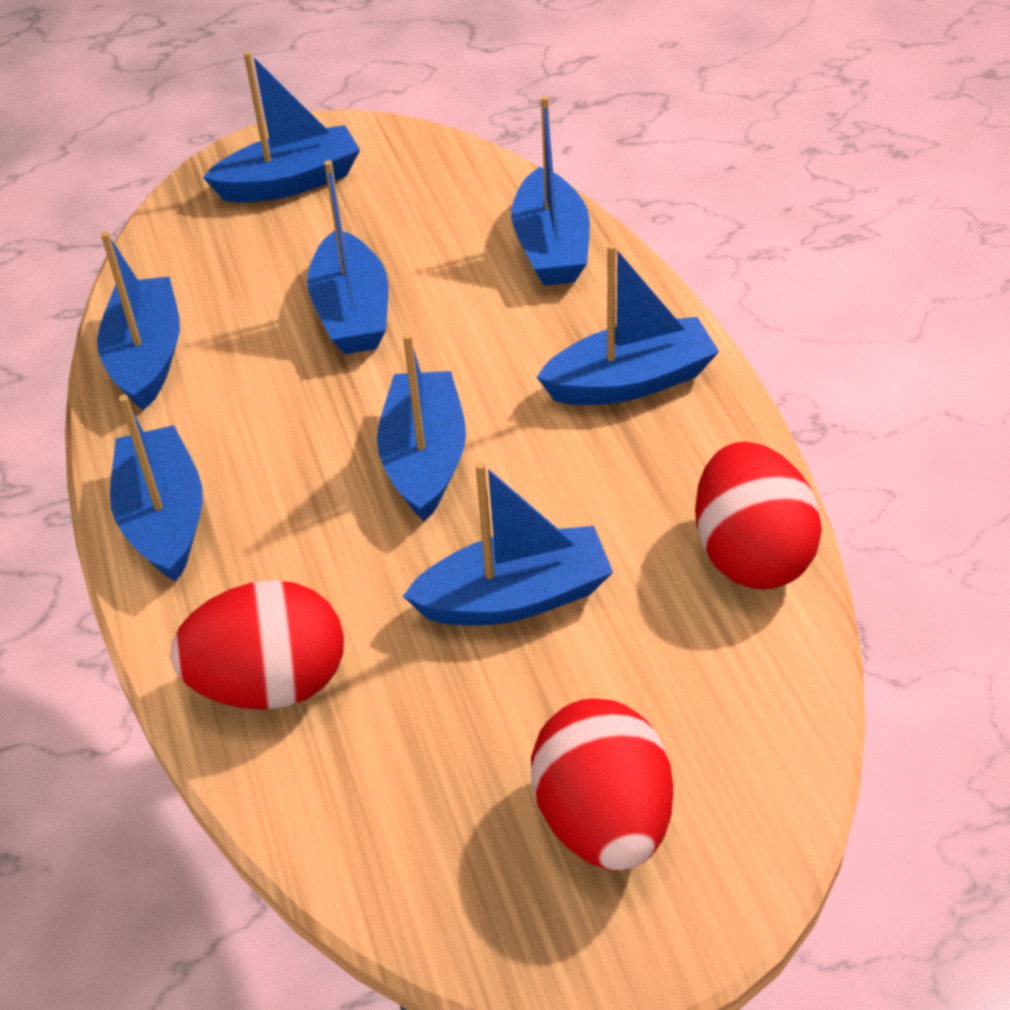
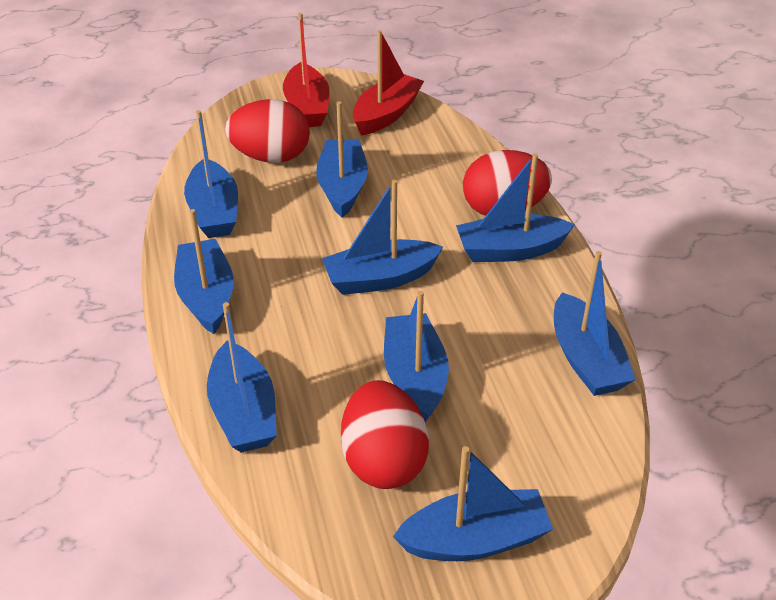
blue boat: [97,231,180,411] [110,395,203,582] [203,51,360,203] [307,160,388,354] [377,333,466,521] [403,462,613,626] [511,96,590,286] [537,244,719,405] = 8 -> [174,209,234,334] [184,110,238,238] [207,302,277,453] [316,101,368,217] [322,180,443,295] [384,291,449,422] [393,446,553,561] [456,153,575,262] [554,251,636,396] = 9
red boat: none = 0 -> [283,13,330,127] [353,30,424,136] = 2

